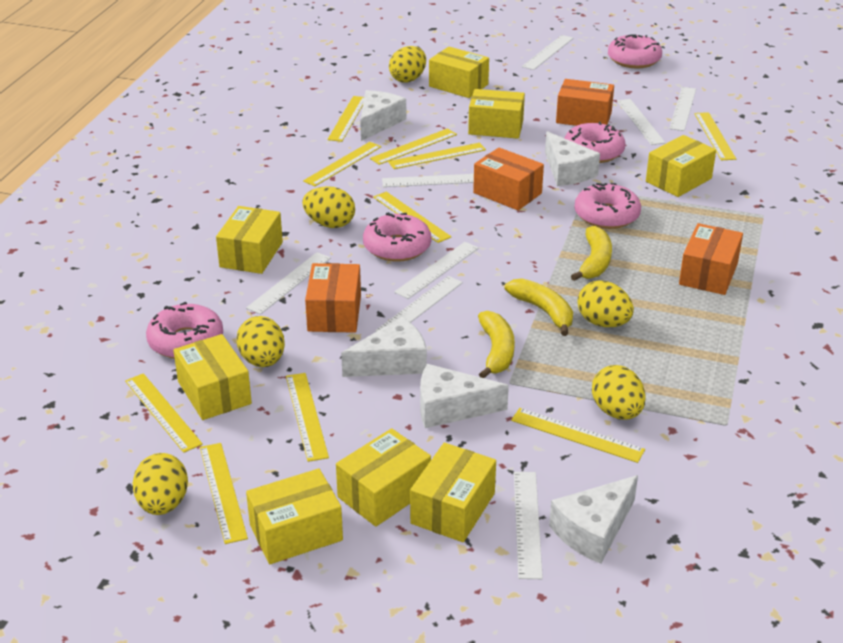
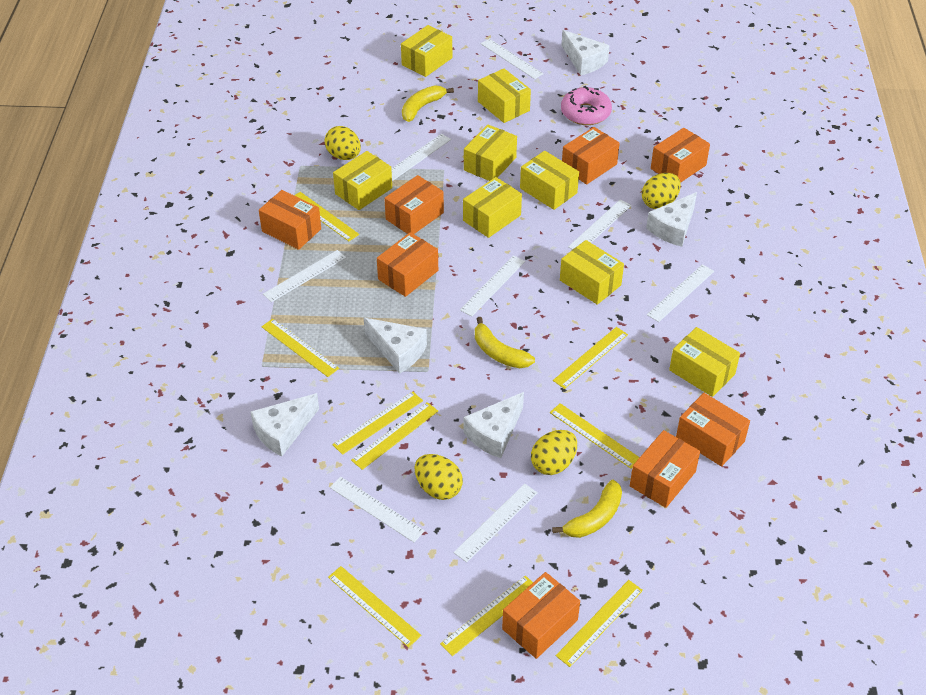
orange box: [305,263,361,333] [473,147,544,210] [556,79,614,126] [679,223,743,295] = 4 -> [259,190,321,250] [377,232,438,297] [384,175,444,234] [502,572,580,659] [562,127,620,184] [630,430,700,508] [651,128,710,183] [676,393,750,467] = 8
pink donut: [146,302,223,359] [363,212,431,262] [565,122,625,163] [574,183,641,229] [608,34,662,69] = 5 -> [561,86,612,125] = 1
yellow egg: [133,453,188,515] [236,316,285,367] [302,186,355,228] [389,46,426,83] [577,280,634,327] [592,365,646,420] = 6 -> [324,126,361,160] [415,454,463,500] [531,430,577,475] [642,173,681,209] = 4
yellow ruler: [125,373,203,453] [200,443,248,544] [286,373,329,462] [303,142,382,186] [327,96,364,142] [370,128,457,165] [373,192,451,243] [388,143,486,169] [511,408,645,463] [694,112,736,160] = 10 -> [261,319,339,377] [294,192,359,241] [328,566,421,648] [332,392,423,455] [351,402,438,470] [440,576,533,656] [550,403,640,469] [553,327,628,389] [556,580,643,667] = 9

